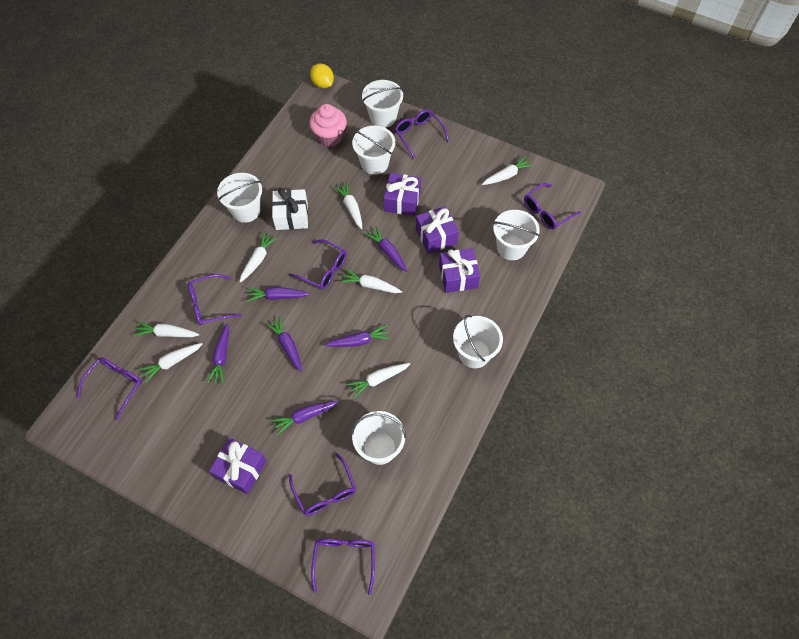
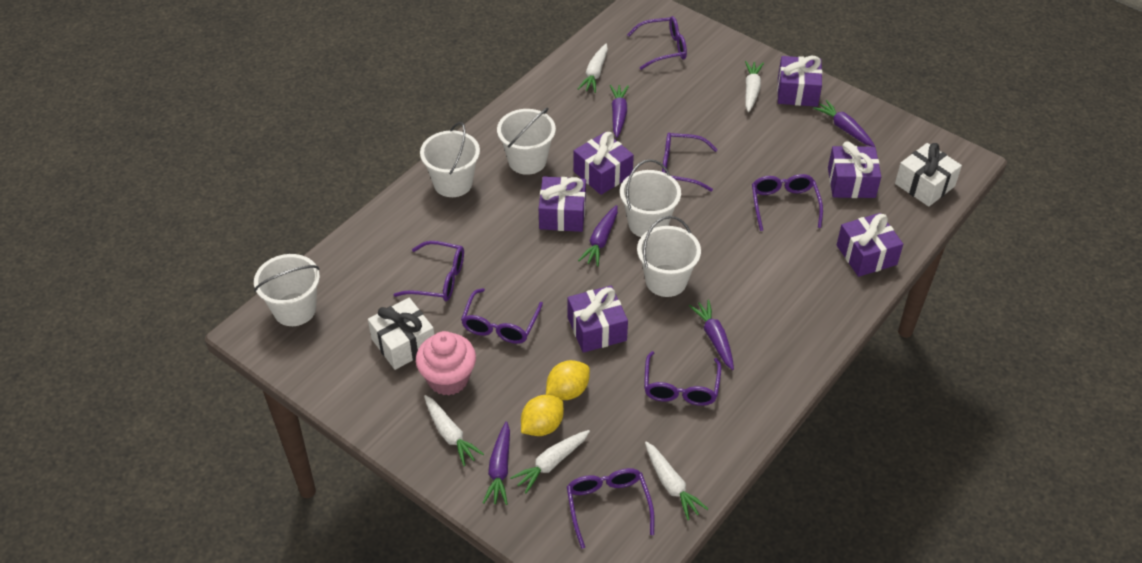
purple carrot: [207,323,229,384] [246,287,310,302] [265,316,302,372] [271,401,338,435] [325,325,391,347] [364,226,407,272] = 6 -> [483,421,510,505] [578,205,618,267] [610,85,629,138] [689,299,734,370] [813,100,875,147] = 5
purple gift: [209,438,266,494] [384,173,421,216] [416,206,459,254] [439,248,480,293] = 4 -> [539,176,586,232] [568,286,628,353] [573,132,634,195] [777,56,822,107] [828,141,881,198] [837,213,903,277] = 6
white bucket: [217,173,262,223] [351,411,406,465] [352,126,395,175] [362,80,403,128] [453,315,503,368] [493,210,540,260] = 6 -> [254,254,320,326] [420,122,480,197] [497,107,556,175] [620,159,681,237] [637,216,701,297] = 5
white carrot: [133,321,199,337] [138,343,203,383] [240,232,278,283] [334,182,362,229] [340,269,402,293] [346,363,410,398] [482,156,534,185] = 7 -> [424,395,484,466] [510,430,590,493] [578,44,608,93] [645,442,708,520] [745,61,764,112] = 5
white gift: [272,188,308,230] = 1 -> [368,298,434,370] [895,143,962,207] = 2
yellow lemon: [310,64,334,88] = 1 -> [521,395,564,436] [546,360,590,400] = 2

